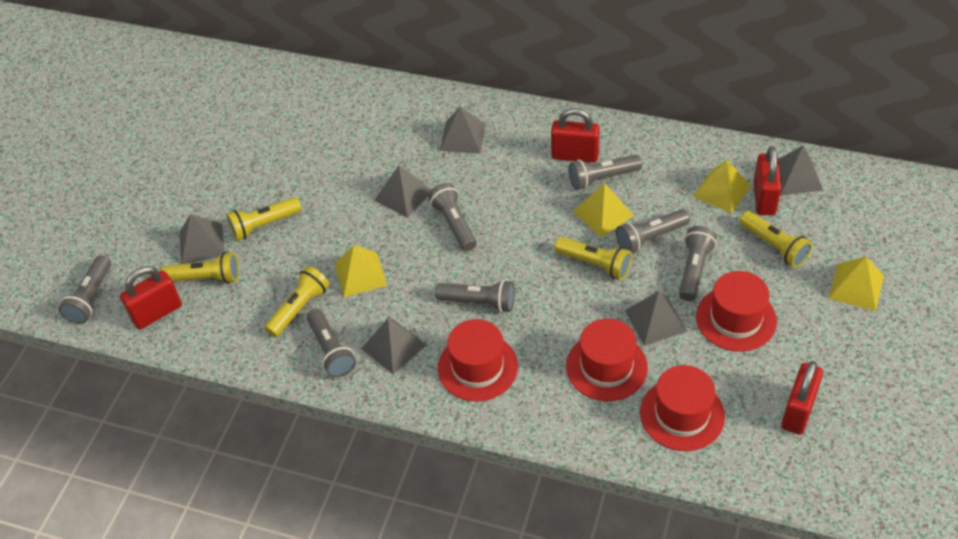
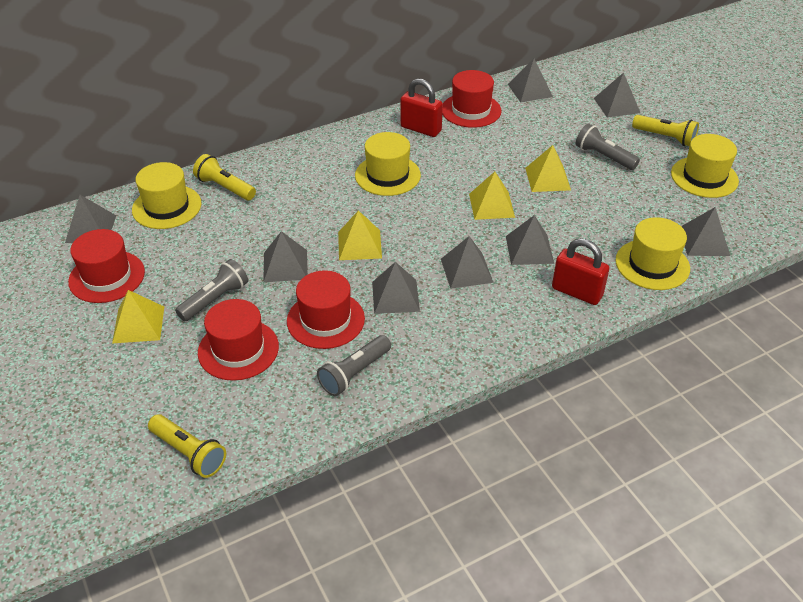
grey flashlight: [59,255,111,324] [307,309,356,378] [428,183,477,251] [436,280,515,313] [569,155,642,190] [616,209,690,253] [679,226,717,301] = 7 -> [175,259,248,322] [317,335,391,396] [575,123,640,170] = 3
grey pyramid: [179,214,225,264] [361,318,426,375] [374,165,432,218] [440,106,486,153] [625,291,687,346] [778,145,823,195] = 6 -> [65,195,116,243] [263,231,308,282] [372,262,420,314] [441,236,494,289] [506,215,554,265] [508,58,553,103] [594,72,640,118] [681,207,730,256] = 8
red padlock: [120,266,182,330] [551,108,600,163] [753,146,782,215] [781,361,823,435] = 4 -> [400,78,443,137] [552,238,609,305] = 2
yellow flashlight: [161,252,239,284] [226,197,302,241] [264,266,330,337] [554,237,632,279] [739,211,812,267] = 5 -> [148,414,226,478] [193,154,256,200] [632,115,699,146] = 3
yellow hat: none = 0 -> [132,162,201,229] [355,132,421,196] [615,217,690,290] [671,134,739,198] = 4

